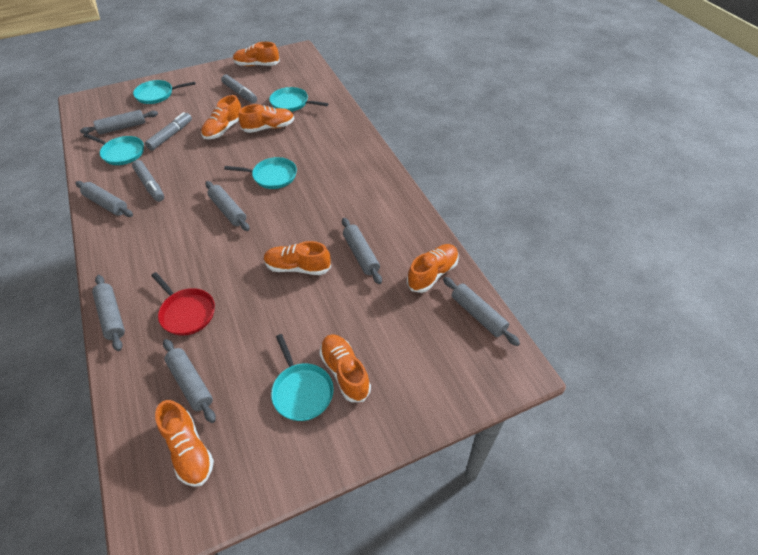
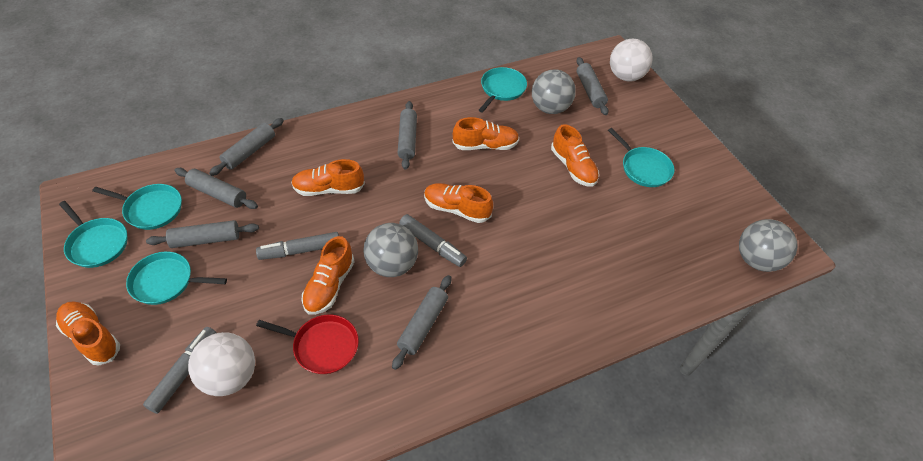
grey ball: none = 0 -> [363,223,418,277] [532,69,576,114] [739,219,798,272] = 3
grey rolling pin: [75,181,133,217] [80,110,158,135] [92,275,125,351] [163,339,216,423] [205,181,250,231] [342,218,382,284] [443,277,520,346] = 7 -> [146,220,259,248] [174,168,258,209] [209,118,284,176] [392,275,451,370] [398,101,417,170] [576,57,609,115] = 6
orange shoe: [155,400,214,487] [201,95,241,139] [233,42,280,66] [238,104,294,133] [264,241,331,275] [319,334,371,402] [407,244,459,293] = 7 -> [56,301,120,365] [291,159,365,196] [302,236,355,315] [424,183,493,223] [452,117,519,150] [551,124,599,187] = 6
white ball: none = 0 -> [188,332,255,396] [610,39,653,81] = 2

